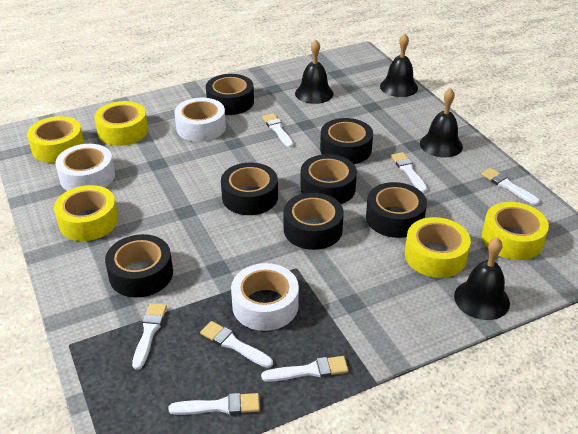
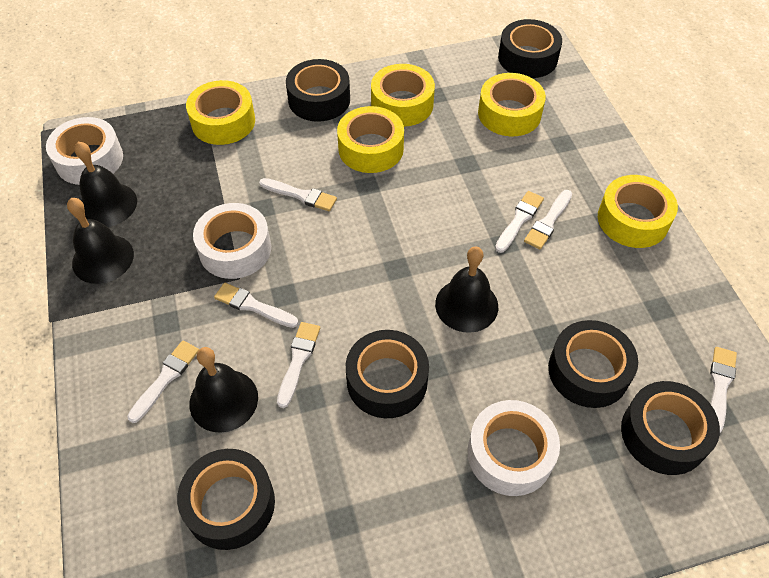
black tape: [105,234,173,298] [206,74,254,115] [221,163,278,215] [283,193,344,250] [300,154,357,204] [320,118,373,164] [366,182,427,238] = 7 -> [177,449,275,550] [286,59,350,122] [346,330,429,418] [498,19,562,78] [548,320,638,408] [621,381,720,475] = 6

